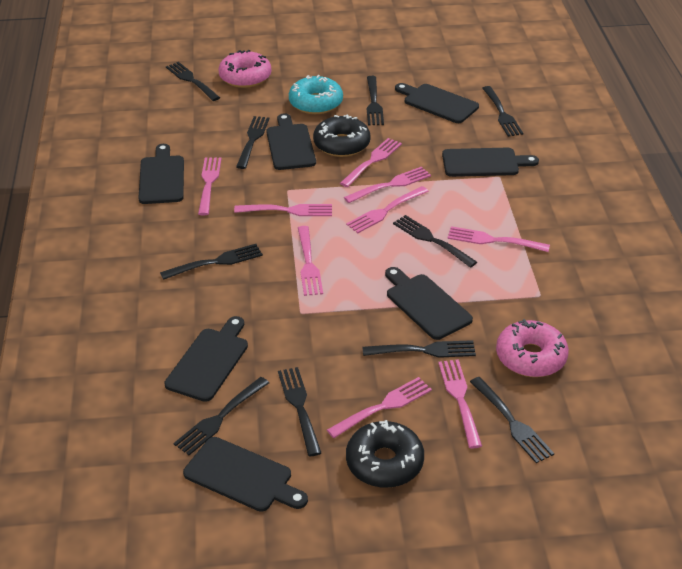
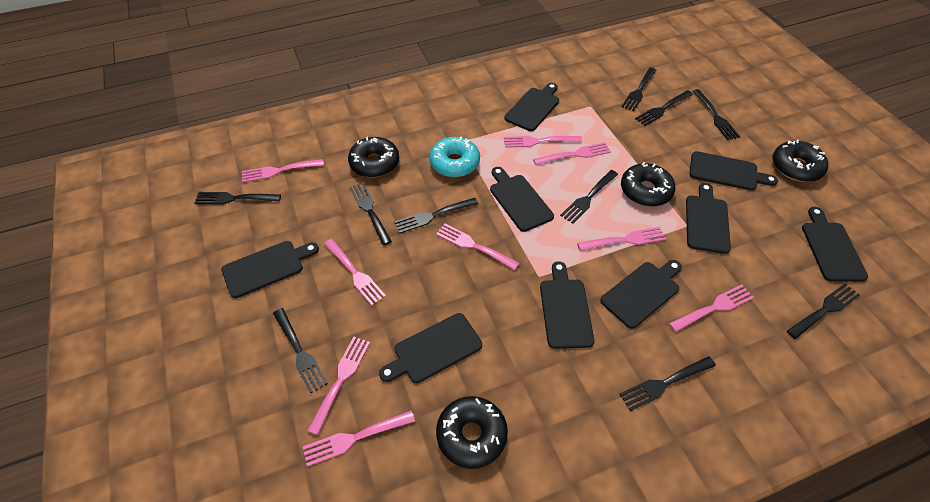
black cutting board: [138,144,184,204] [164,316,248,402] [183,437,308,512] [266,113,316,170] [385,267,473,340] [395,83,479,123] [442,148,539,177] = 7 -> [222,241,319,298] [379,313,482,383] [490,167,554,232] [504,83,559,131] [540,261,595,349] [600,260,682,329] [686,183,731,254] [689,151,778,191] [802,207,868,282] = 9
black donut: [313,115,371,157] [346,420,424,488] = 2 -> [348,137,399,178] [436,396,508,469] [621,162,675,207] [772,140,828,182] = 4
pink donut: [218,50,271,88] [496,319,569,377] = 2 -> none = 0

